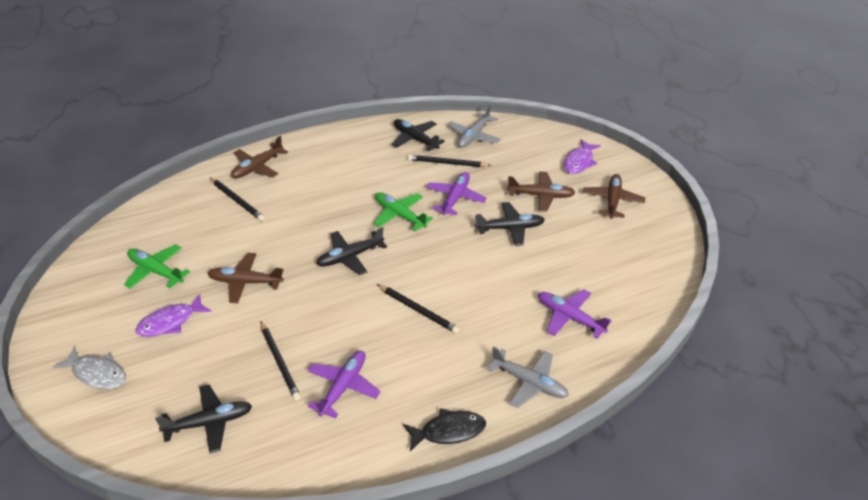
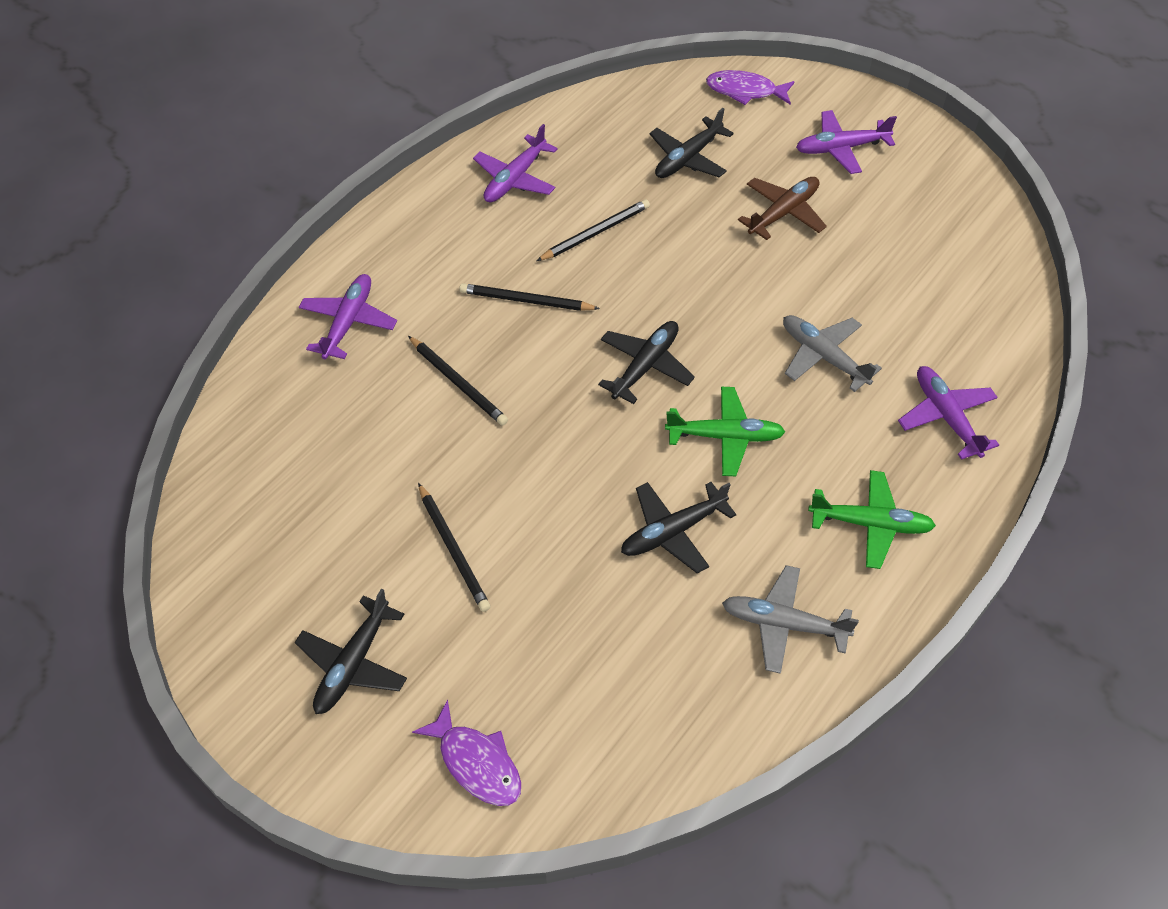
black fish: [403,408,486,451] = 1 -> none = 0
brown plane: [207,253,284,304] [231,136,288,178] [507,172,575,212] [583,174,645,219] = 4 -> [738,177,827,240] = 1
grey fish: [53,346,126,389] = 1 -> none = 0
purple plane: [307,351,381,419] [426,172,487,215] [538,289,612,339] = 3 -> [299,274,397,359] [473,124,558,202] [796,110,897,174] [898,366,999,460] = 4

